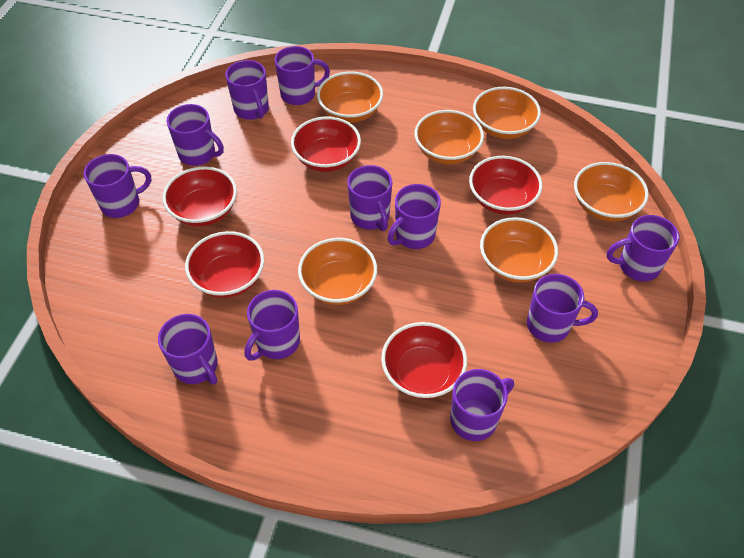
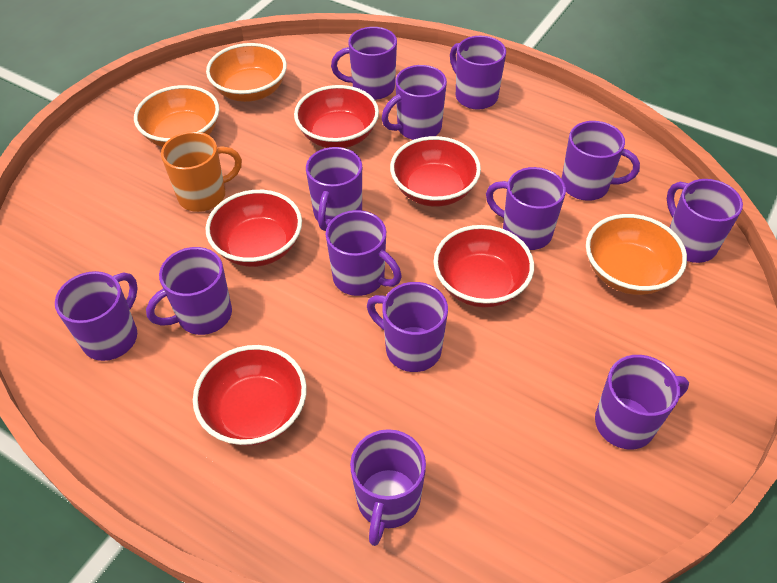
orange bowl: [298,238,377,305] [317,71,383,123] [414,110,484,164] [473,87,541,139] [480,217,558,283] [574,162,649,222] = 6 -> [134,85,219,147] [206,43,287,102] [586,214,687,295] = 3
orange mug: none = 0 -> [161,131,242,212] = 1
purple mug: [84,154,151,218] [158,314,218,384] [167,104,224,166] [225,60,269,120] [244,290,300,360] [274,46,330,105] [347,165,392,231] [387,184,441,249] [450,369,514,441] [527,274,598,343] [607,215,679,281] = 11 -> [55,271,138,361] [146,247,232,335] [306,147,362,231] [325,210,402,296] [331,27,397,100] [350,429,426,546] [367,282,448,372] [382,65,447,140] [450,36,506,110] [486,167,566,250] [561,121,640,201] [595,355,689,449] [667,179,743,263] = 13

